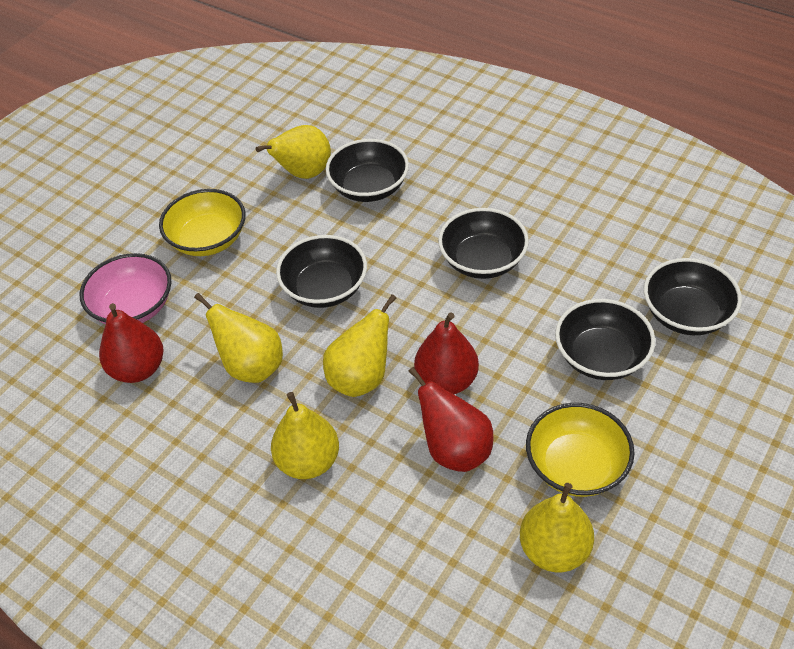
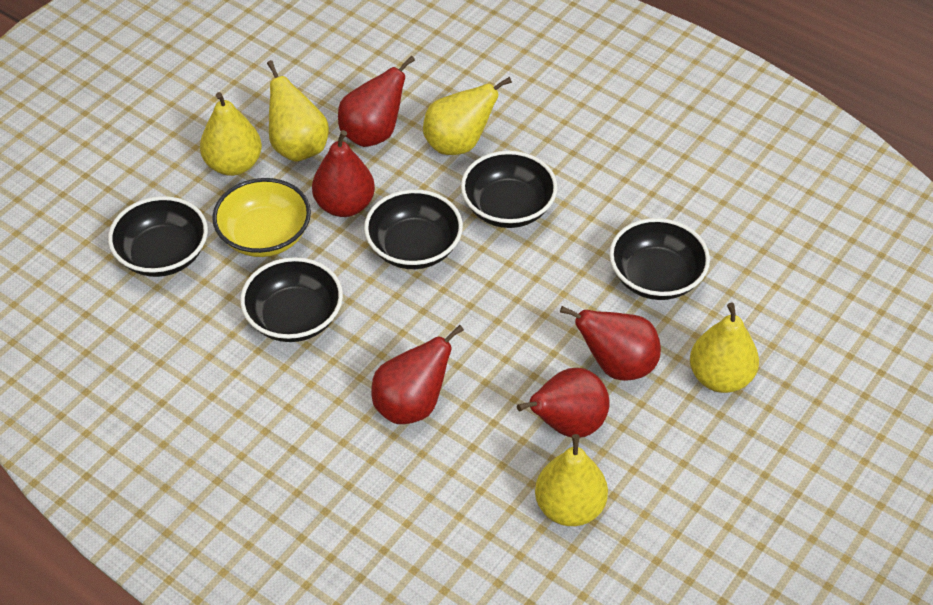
pink bowl: [80,253,172,324] = 1 -> none = 0
red pear: [99,303,164,383] [408,367,494,472] [414,312,479,394] = 3 -> [312,130,375,217] [338,56,415,147] [371,325,464,424] [517,368,609,438] [560,306,661,381] = 5
yellow bowl: [159,189,246,256] [526,403,635,497] = 2 -> [212,178,311,257] = 1

